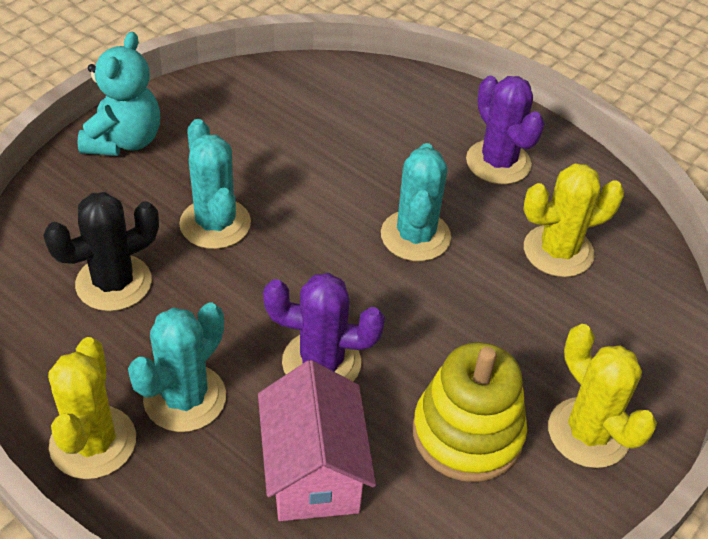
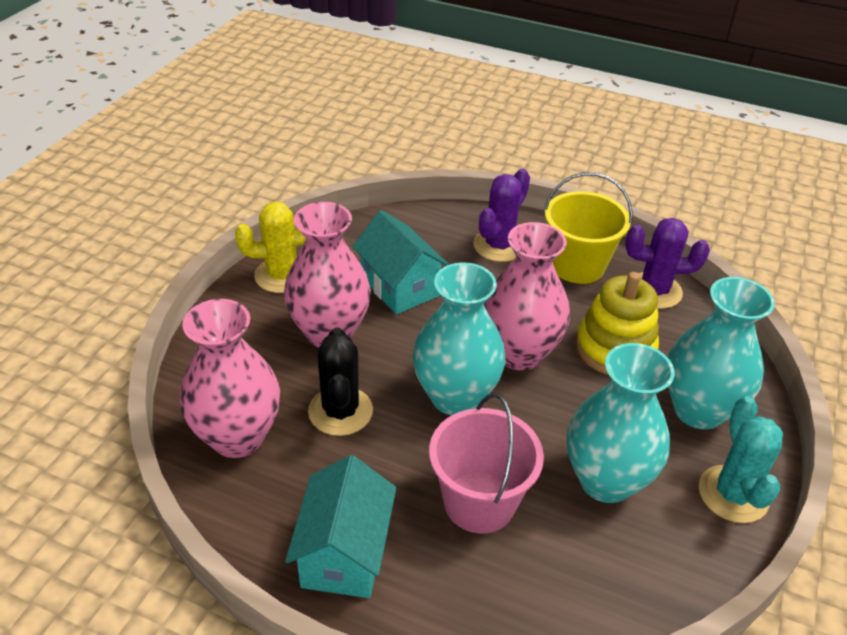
pink bucket: none = 0 -> [429,393,544,533] = 1
pink house: [258,360,376,521] = 1 -> none = 0
pink vase: none = 0 -> [180,299,280,458] [284,202,371,347] [484,222,570,370] = 3
turquoise cactus: [128,303,226,432] [179,119,251,249] [381,143,451,261] = 3 -> [699,396,783,523] = 1
turquoise house: none = 0 -> [285,455,396,598] [352,210,449,315] = 2
turquoise teddy bear: [78,32,160,156] = 1 -> none = 0
turquoise vase: none = 0 -> [412,262,505,415] [567,343,675,503] [668,277,775,430] = 3
yellow bucket: none = 0 -> [544,172,633,284] = 1
yellow cactus: [48,337,136,479] [523,163,624,277] [548,324,657,468] = 3 -> [235,202,306,293] = 1

